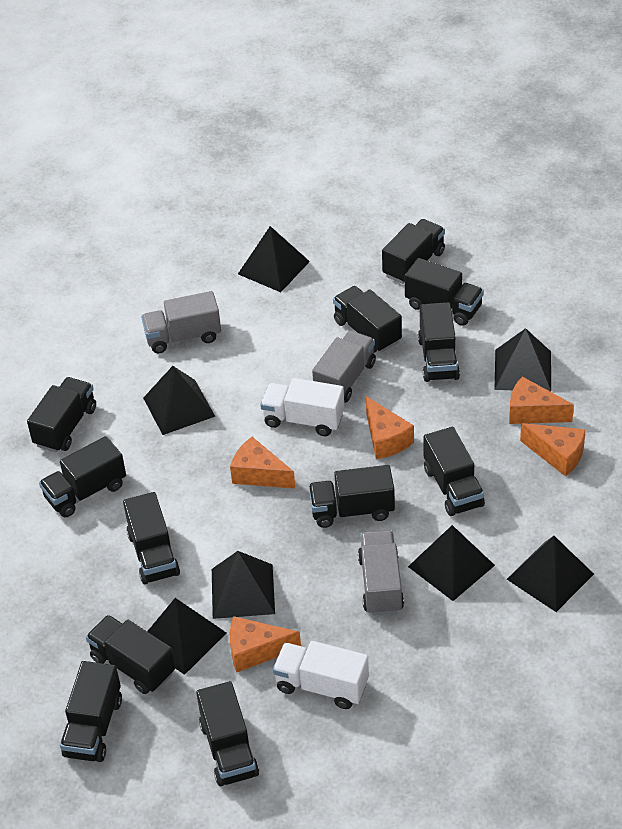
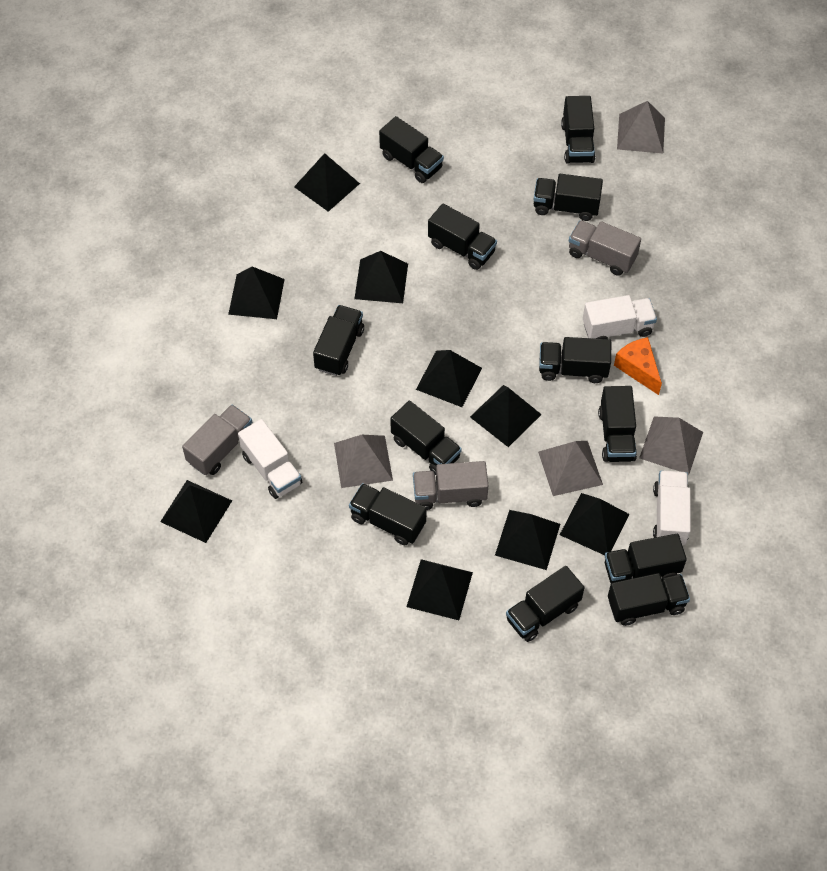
black pyramid: [143,366,215,435] [147,598,226,675] [212,551,275,619] [238,226,310,292] [408,525,495,601] [494,328,551,392] [507,536,594,612] = 7 -> [160,480,232,543] [228,267,285,319] [294,153,360,212] [354,251,408,303] [407,559,473,620] [416,350,482,407] [470,385,542,447] [495,510,560,570] [560,493,629,555] = 9
grey pyramid: none = 0 -> [334,435,393,488] [538,441,603,496] [617,101,665,153] [639,416,703,474] = 4
orange cheese: [230,437,295,489] [230,616,301,673] [366,396,414,459] [509,376,574,424] [520,423,586,477] = 5 -> [614,337,662,395] = 1
white truck: [260,378,345,436] [273,641,369,709] = 2 -> [238,419,302,499] [583,295,657,339] [653,470,691,545] = 3

